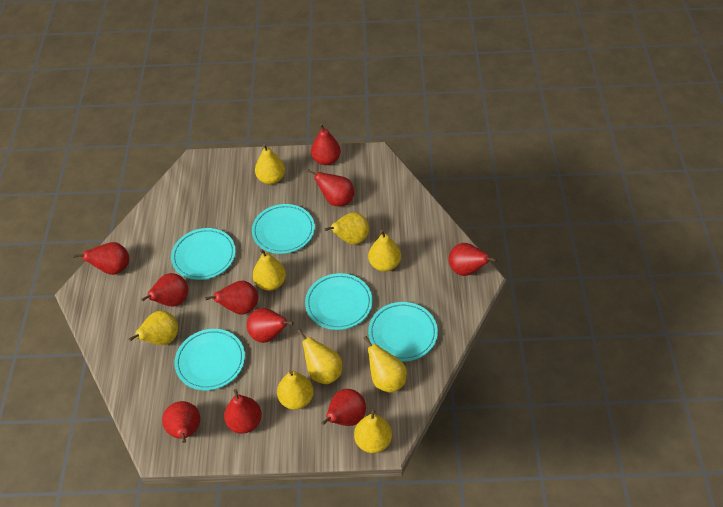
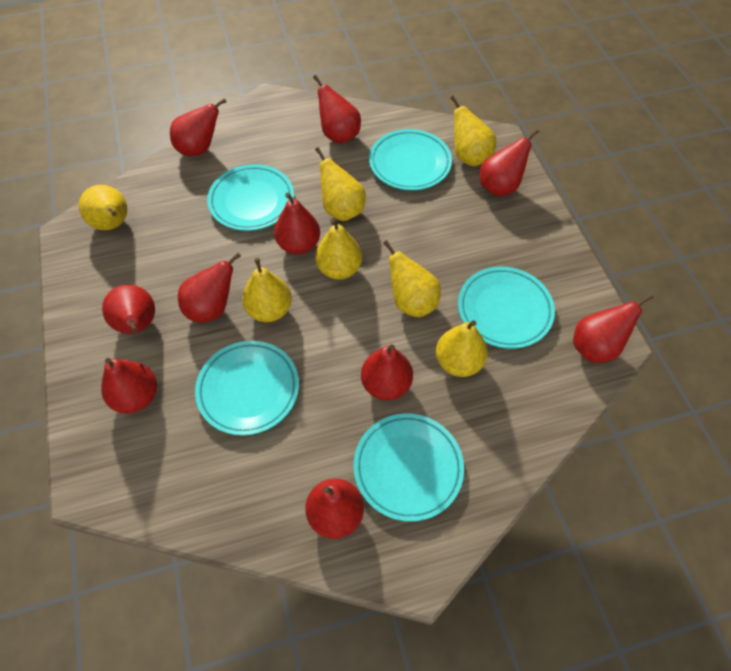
yellow pear: [129,311,178,345] [253,249,286,291] [255,144,285,184] [277,370,314,410] [298,330,342,384] [324,212,369,244] [354,409,392,453] [364,336,407,393] [368,230,401,272] = 9 -> [79,185,127,230] [242,258,292,322] [315,147,366,221] [315,218,362,280] [383,240,441,317] [436,320,488,377] [450,95,496,167] = 7

